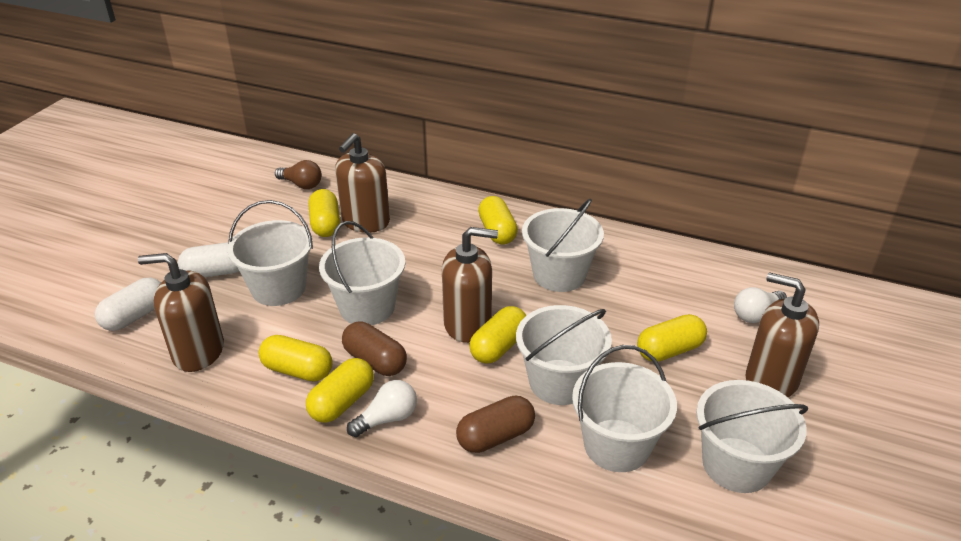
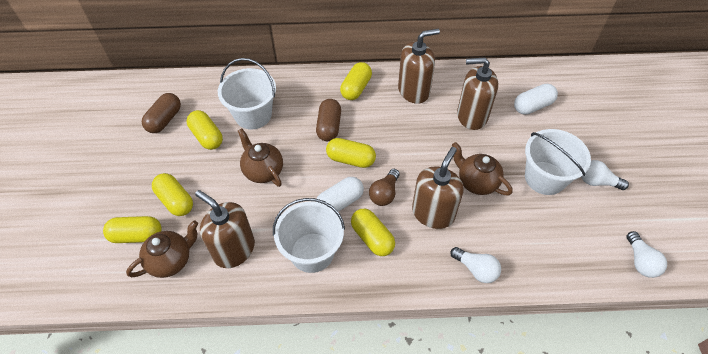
brown teapot: none = 0 -> [126,220,198,278] [238,128,283,187] [452,142,513,195] = 3
white bucket: [227,200,313,306] [319,221,405,325] [516,305,612,405] [522,199,604,292] [572,345,677,472] [696,380,808,493] = 6 -> [218,58,276,129] [273,198,345,273] [525,129,591,195] = 3
white light bulb: [347,380,417,437] [734,287,787,323] = 2 -> [450,247,501,283] [581,160,629,190] [626,231,667,278] = 3

